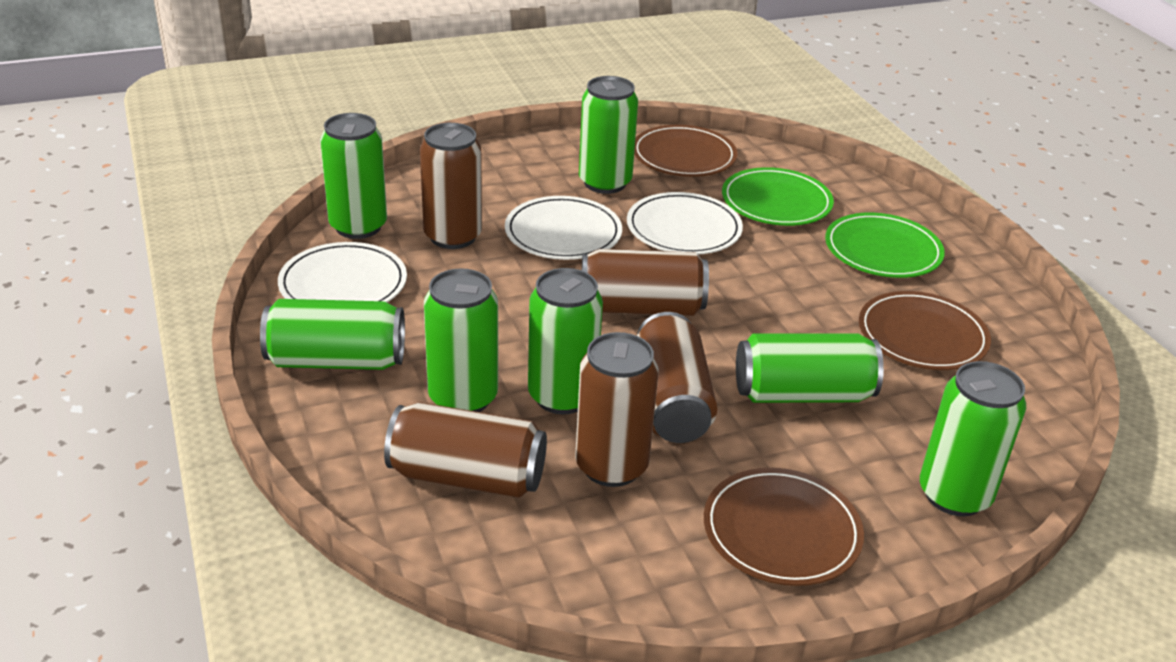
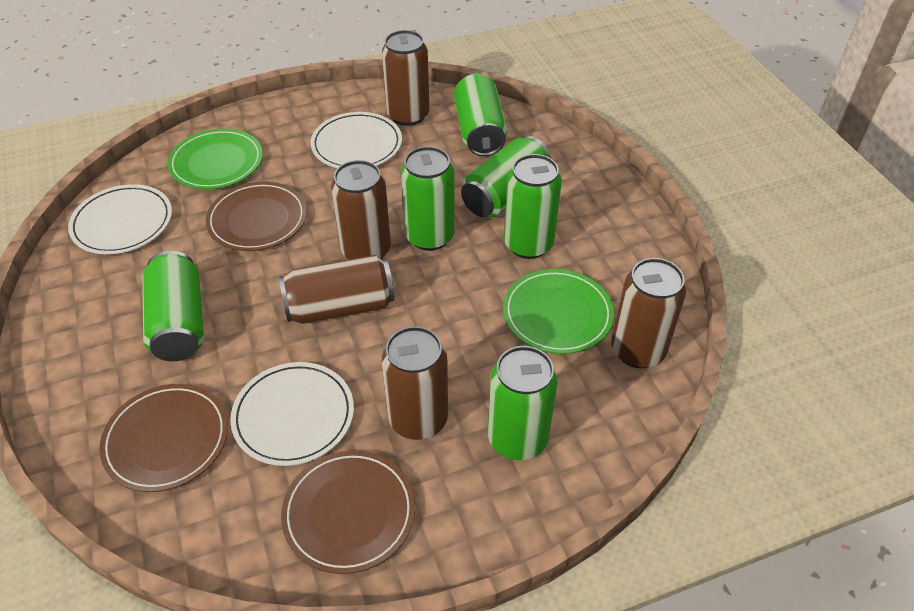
green can: [260,299,405,370] [320,113,387,239] [424,268,498,412] [528,268,603,414] [579,76,638,194] [736,333,884,403] [920,361,1026,516] = 7 -> [142,251,204,361] [401,146,455,251] [454,74,507,156] [461,136,551,217] [488,346,558,460] [504,154,562,259] = 6

